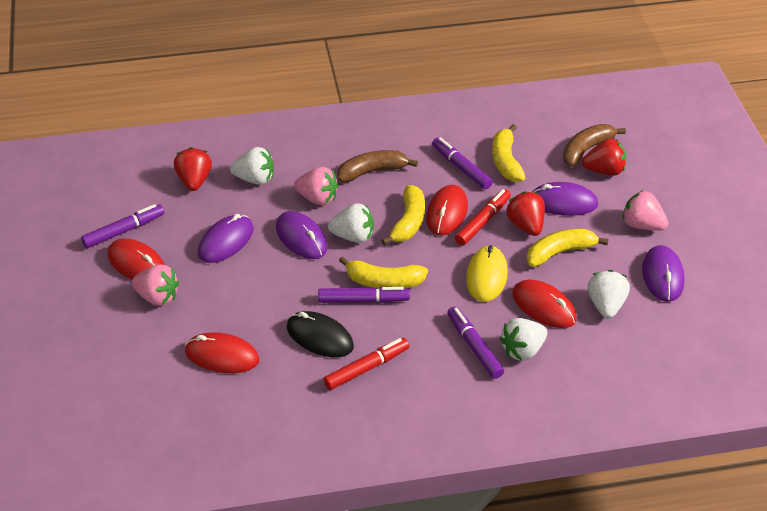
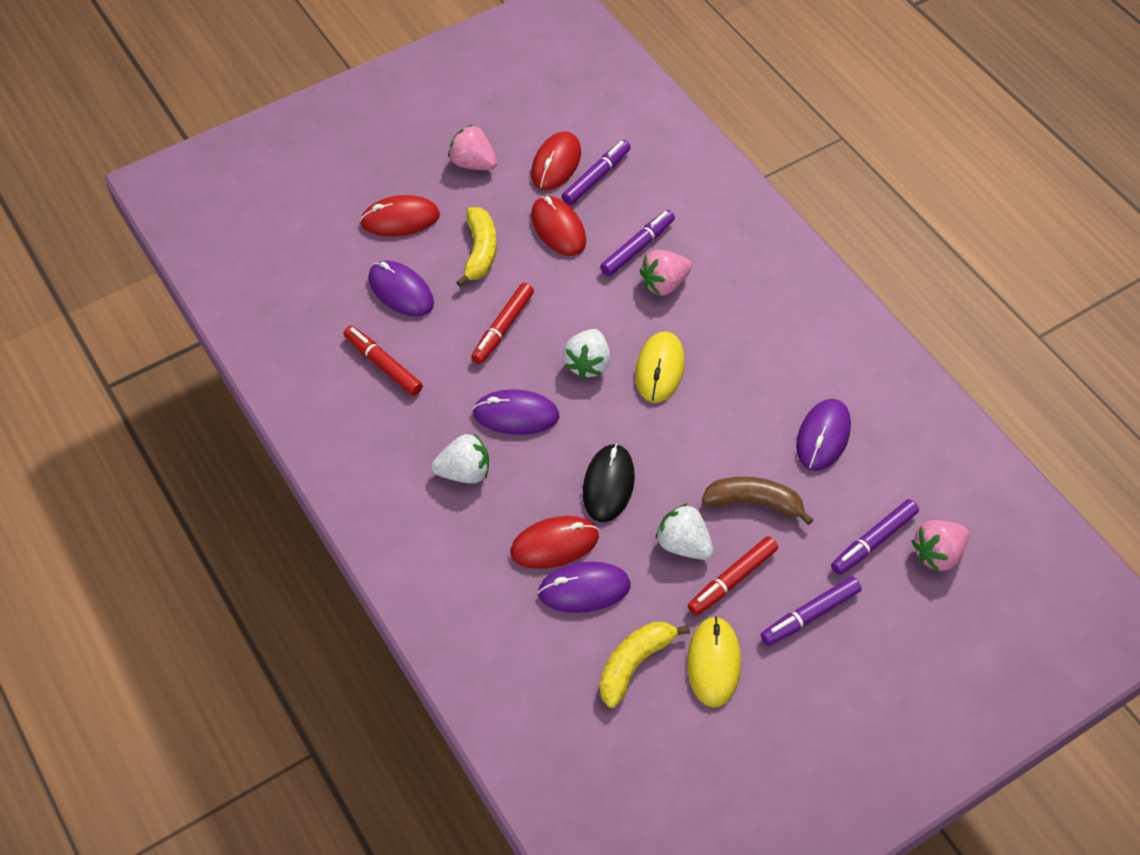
brown banana: [337,150,418,182] [563,124,626,167] = 2 -> [702,476,814,525] = 1
red marker: [323,338,409,390] [455,189,511,246] = 2 -> [344,326,423,396] [471,283,534,364] [688,536,778,616] = 3
red strawberry: [174,147,212,191] [506,191,545,236] [582,138,626,176] = 3 -> none = 0
white strawberry: [230,147,274,185] [328,203,374,243] [499,318,547,361] [588,270,630,318] = 4 -> [432,433,489,483] [563,329,610,379] [656,503,713,560] = 3
yellow banana: [339,256,428,288] [381,185,425,245] [492,124,526,182] [527,229,609,267] = 4 -> [456,207,497,287] [600,622,690,708] = 2
yellow mouse: [466,245,508,302] = 1 -> [635,332,685,403] [687,616,741,707] = 2

